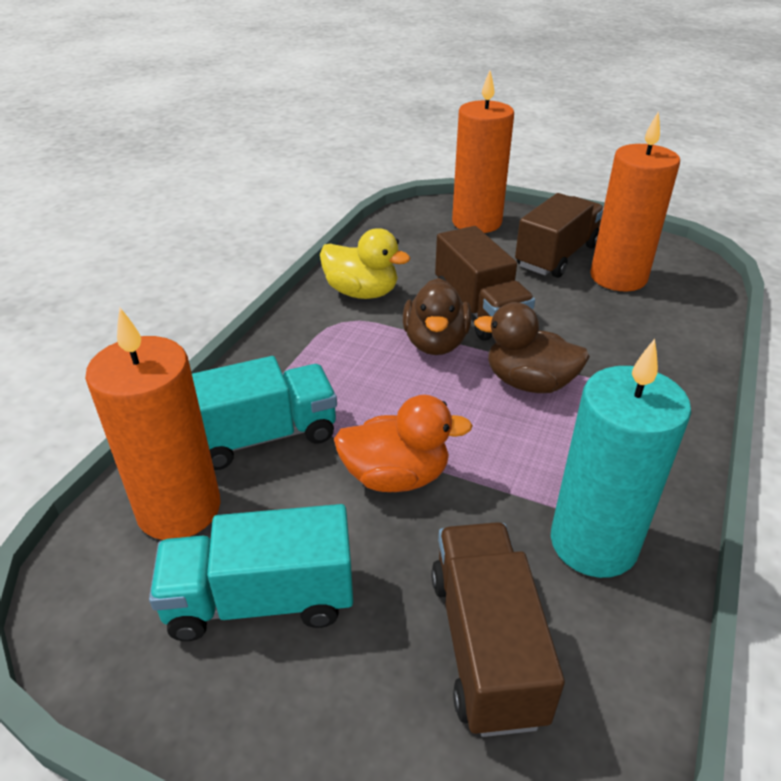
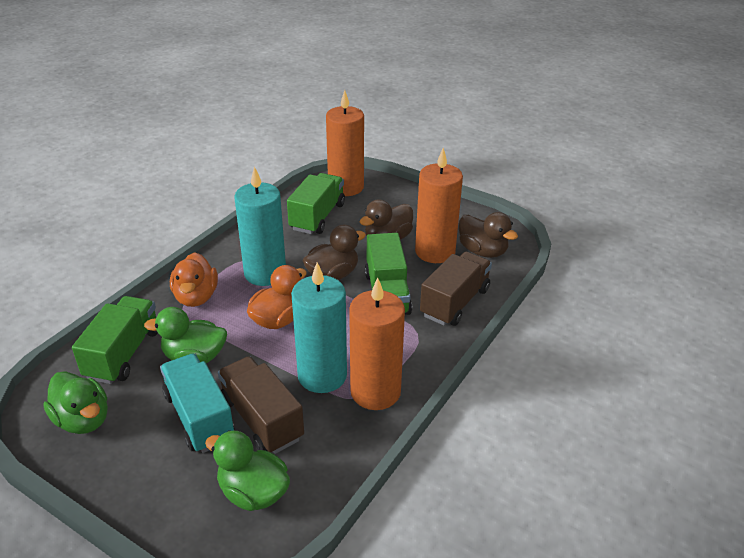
brown duck: [403,278,471,355] [474,302,590,393] = 2 -> [303,225,366,280] [360,199,413,240] [459,212,518,258] = 3
brown truck: [431,522,565,737] [435,226,535,341] [515,193,604,278] = 3 -> [218,356,304,454] [420,252,492,326] = 2
green duck: none = 0 -> [43,371,108,434] [144,307,227,363] [205,430,290,511] = 3
green truck: none = 0 -> [72,296,158,384] [287,173,345,234] [365,233,412,315] = 3
orange duck: [334,395,473,492] = 1 -> [170,252,218,307] [247,265,307,329] = 2
turquoise candle: [551,339,691,578] = 1 -> [234,166,286,286] [291,262,347,393] = 2
turquoise truck: [149,504,353,641] [192,356,337,470] = 2 -> [160,354,234,453] = 1
yellow duck: [320,228,410,299] = 1 -> none = 0

